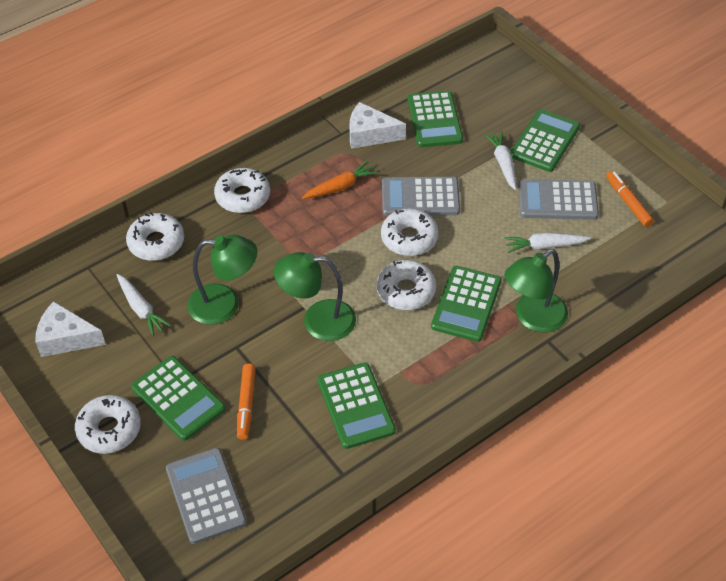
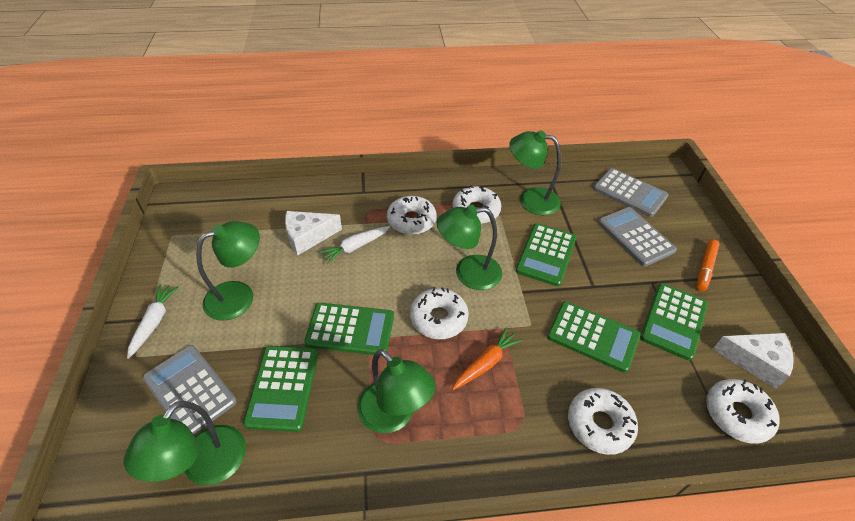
green lamp: [187,235,257,325] [274,252,356,341] [504,249,568,333] = 3 -> [123,401,246,485] [196,221,260,321] [357,349,436,433] [437,205,502,290] [509,130,561,215] = 5
orange marker: [237,364,256,440] [606,171,654,227] = 2 -> [697,239,719,291] = 1
white carrot: [117,274,171,336] [484,131,516,190] [504,232,591,253] = 3 -> [127,284,179,359] [318,226,390,265] = 2

